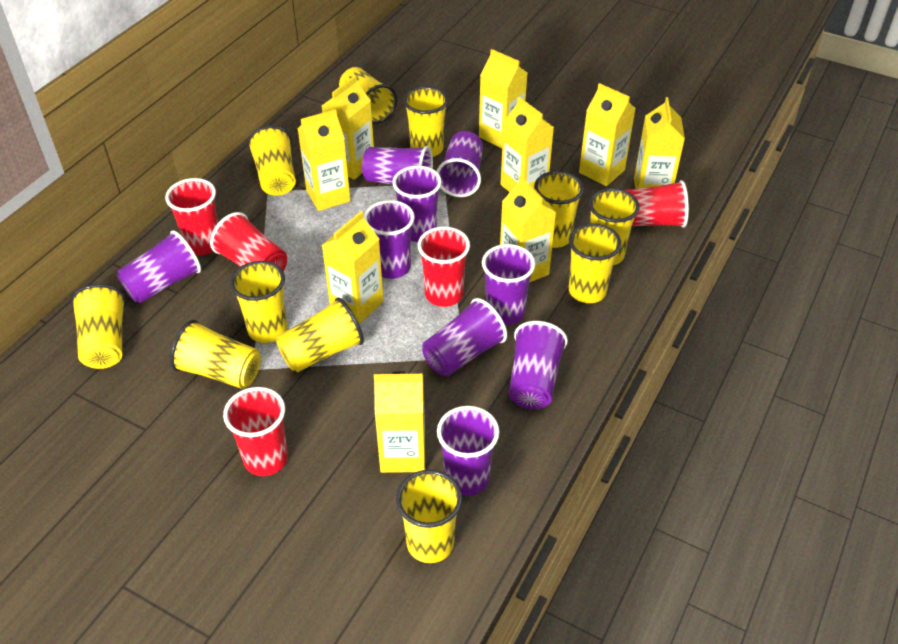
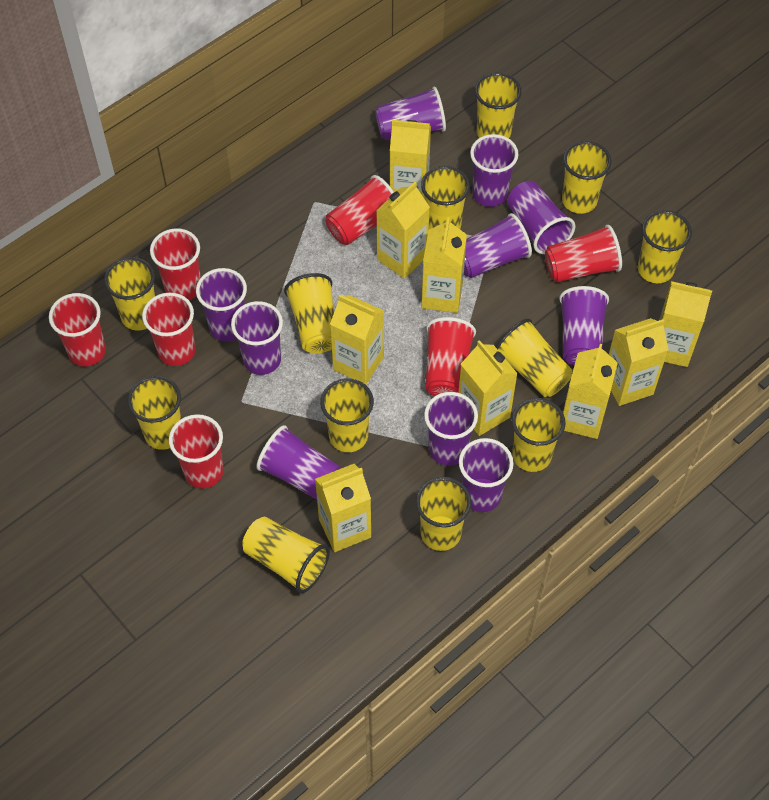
purple cup: [117,230,201,303] [362,146,433,184] [363,200,415,279] [392,166,442,242] [422,298,507,377] [436,131,483,197] [437,406,500,496] [482,244,535,325] [509,321,568,410] = 9 -> [196,268,247,342] [231,301,283,375] [257,425,341,500] [375,86,446,141] [424,392,478,466] [459,438,514,512] [464,213,532,278] [470,134,518,207] [507,181,575,254] [559,286,609,365] = 10
red cup: [165,178,218,255] [210,212,287,271] [223,387,288,476] [418,227,470,307] [625,180,689,228] = 5 -> [49,293,106,367] [142,293,196,366] [150,228,201,300] [169,414,224,488] [325,175,394,245] [425,317,476,396] [545,225,622,282] = 7
yellow cup: [71,284,126,369] [170,320,261,389] [230,261,287,343] [247,125,296,196] [276,298,364,372] [339,67,397,124] [396,470,462,563] [404,86,448,157] [534,171,584,248] [569,223,622,303] [589,188,640,265] = 11 -> [104,257,155,331] [127,376,181,450] [242,517,330,593] [284,273,334,354] [320,379,374,452] [416,477,471,551] [421,166,470,229] [475,73,521,138] [496,319,572,397] [512,398,566,472] [562,141,611,214] [638,210,692,283] = 12

